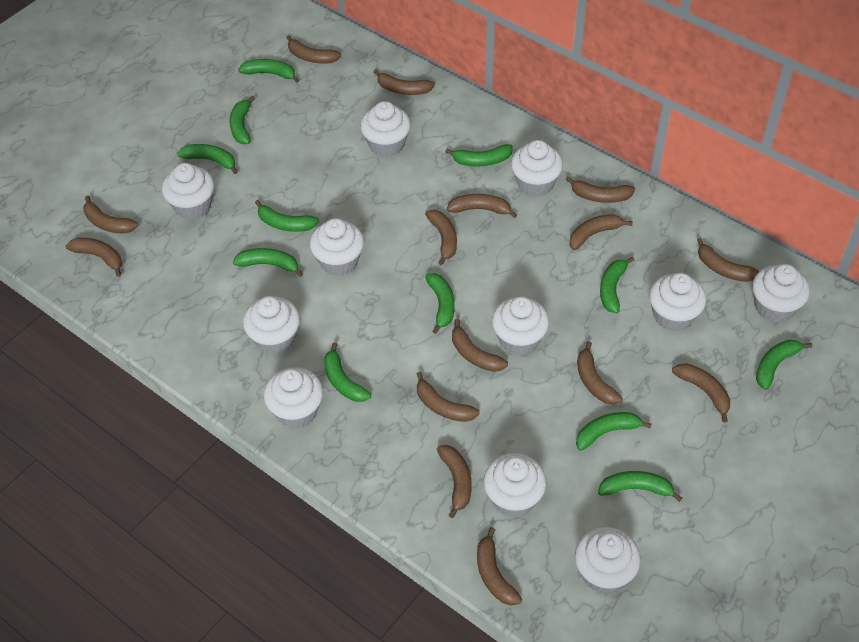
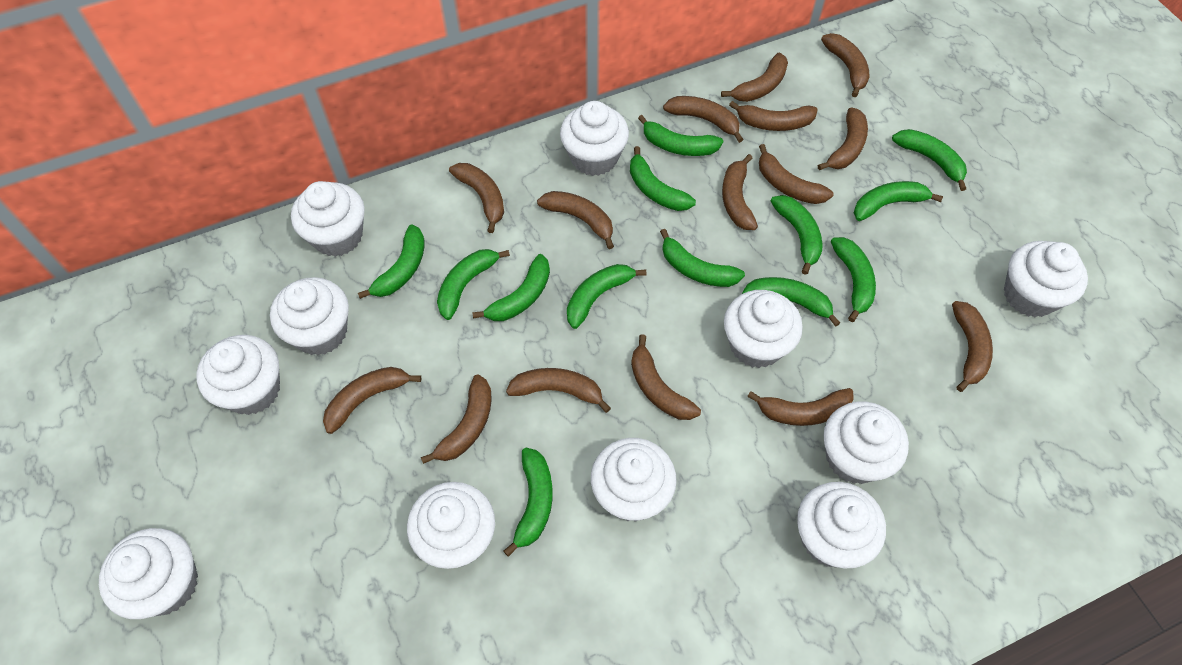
green banana: [177,144,238,174] [229,96,256,144] [233,248,303,277] [238,59,299,83] [255,200,319,232] [324,342,371,402] [425,273,455,334] [445,144,513,166] [576,412,652,451] [598,471,682,502] [600,256,635,313] [756,340,812,390] = 12 -> [358,224,425,299] [437,249,510,320] [472,254,550,321] [504,448,553,557] [567,264,646,329] [630,146,696,211] [638,115,723,156] [660,229,745,287] [742,277,840,327] [771,195,822,275] [831,237,876,322] [854,181,943,221] [892,129,967,191] = 13

